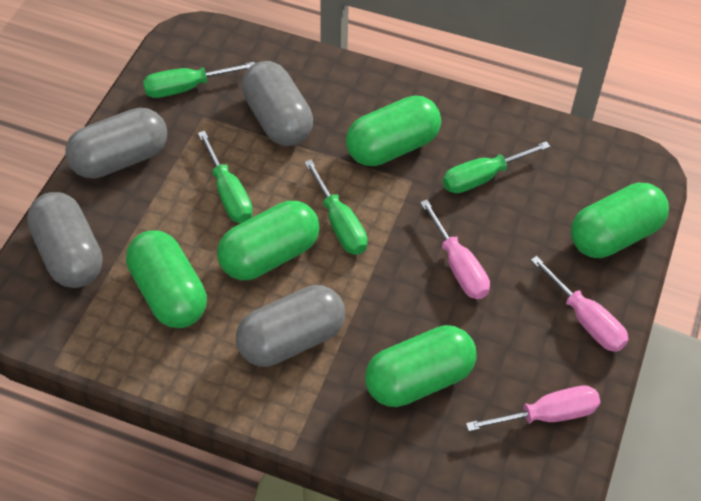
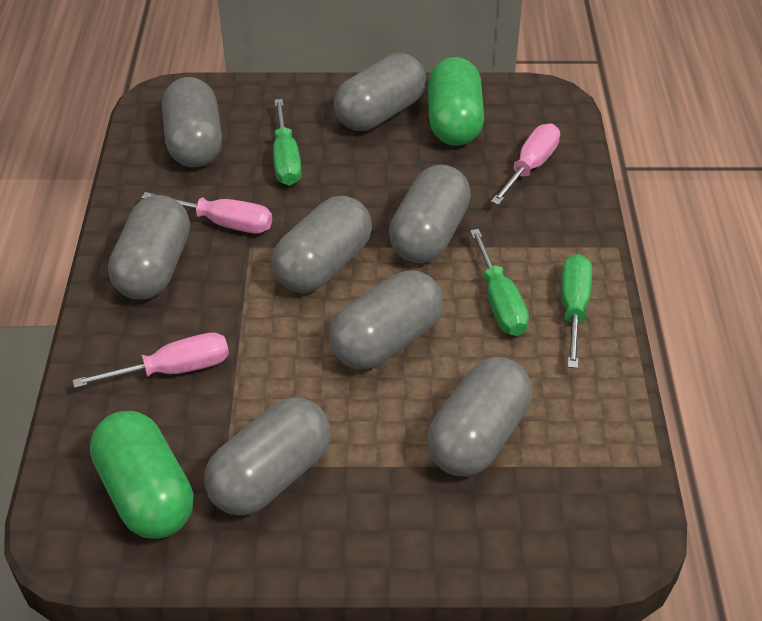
green capsule: [126,230,207,328] [217,201,320,280] [346,96,441,166] [365,325,477,407] [571,183,669,258] = 5 -> [90,411,193,539] [428,57,484,146] = 2
green screwdriver: [143,62,255,98] [198,131,253,223] [304,160,368,254] [443,141,550,193] = 4 -> [273,99,302,186] [470,229,529,336] [561,254,592,369] = 3
grey capsule: [27,192,103,288] [65,108,167,179] [236,285,345,367] [242,61,313,146] = 4 -> [108,195,190,299] [162,77,222,167] [204,397,331,516] [272,196,372,293] [329,270,443,370] [334,53,426,131] [389,165,471,263] [427,357,532,476] = 8

